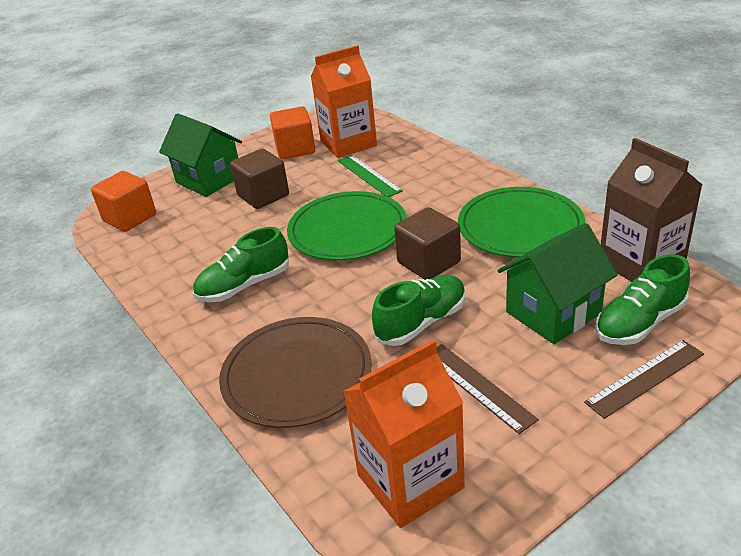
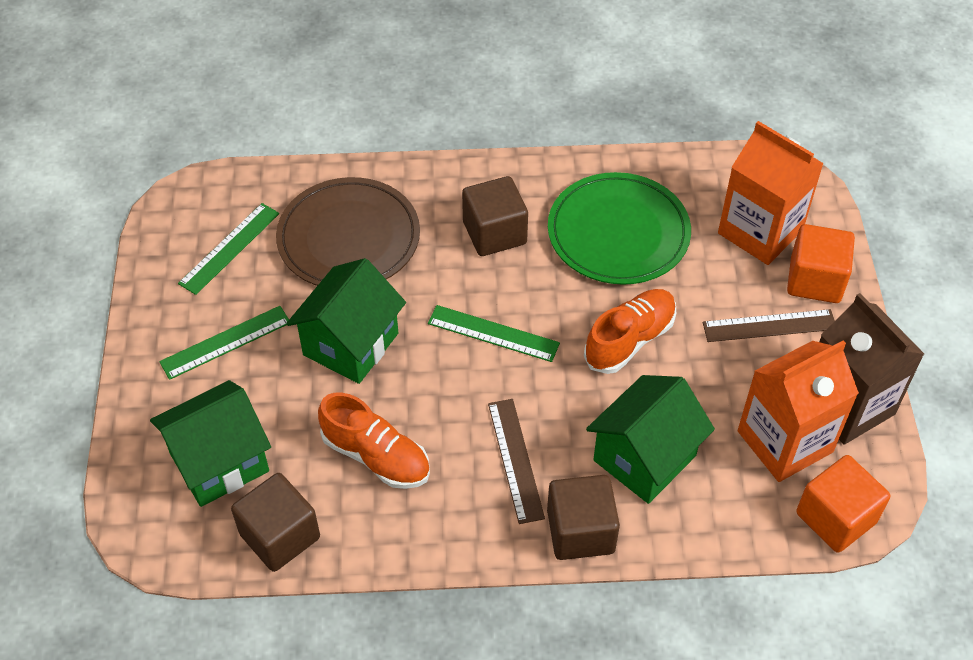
brown cube: [230,148,289,209] [394,207,461,280] = 2 -> [231,473,320,572] [462,176,528,256] [547,475,620,560] = 3
green house: [159,113,242,197] [497,223,618,344] = 2 -> [150,380,271,507] [286,258,406,384] [586,375,715,504] = 3
green plate: [287,191,407,261] [458,187,585,258] = 2 -> [548,172,691,285] = 1
green ruler: [338,155,403,197] = 1 -> [159,306,289,380] [178,203,279,295] [428,305,560,362] = 3
green shoe: [193,227,289,302] [372,275,466,346] [596,254,690,345] = 3 -> none = 0
orange shoe: none = 0 -> [318,393,430,489] [584,289,676,374] = 2

